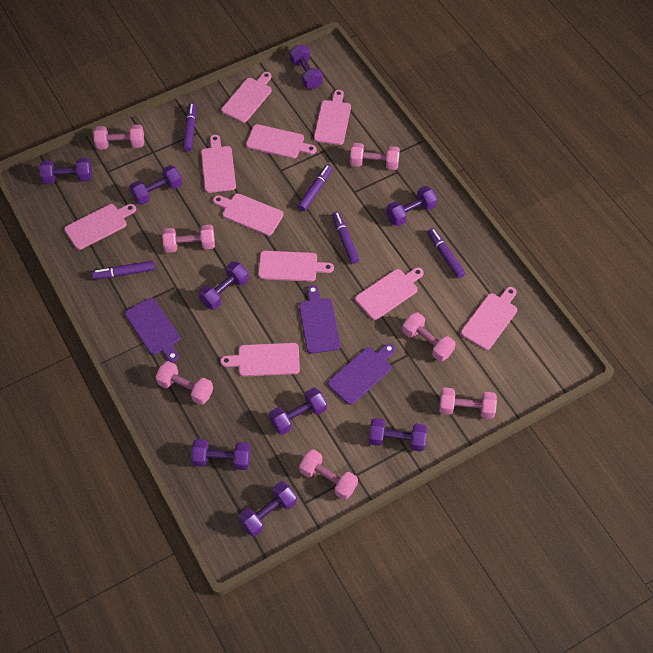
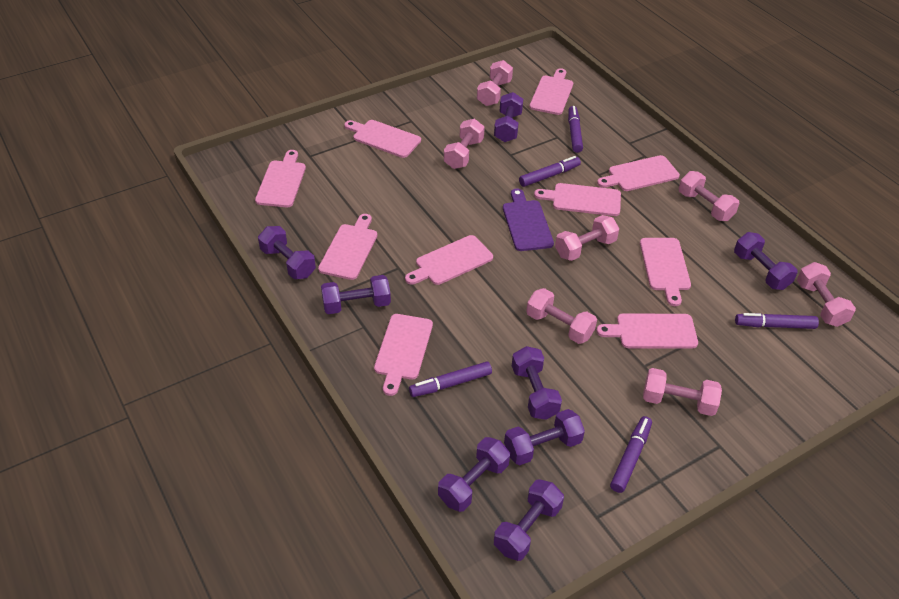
purple cutting board: [125,298,180,362] [299,285,341,354] [328,343,395,405] = 3 -> [503,189,554,251] = 1
purple dumbbell: [39,158,92,184] [130,165,182,205] [191,439,251,470] [198,261,249,310] [238,482,297,537] [269,387,327,435] [290,44,323,89] [369,418,427,451] [386,186,437,226] = 9 -> [258,226,316,279] [321,275,391,314] [438,437,510,512] [494,92,523,142] [494,479,564,561] [504,409,585,465] [512,346,562,420] [734,232,798,290] = 8

